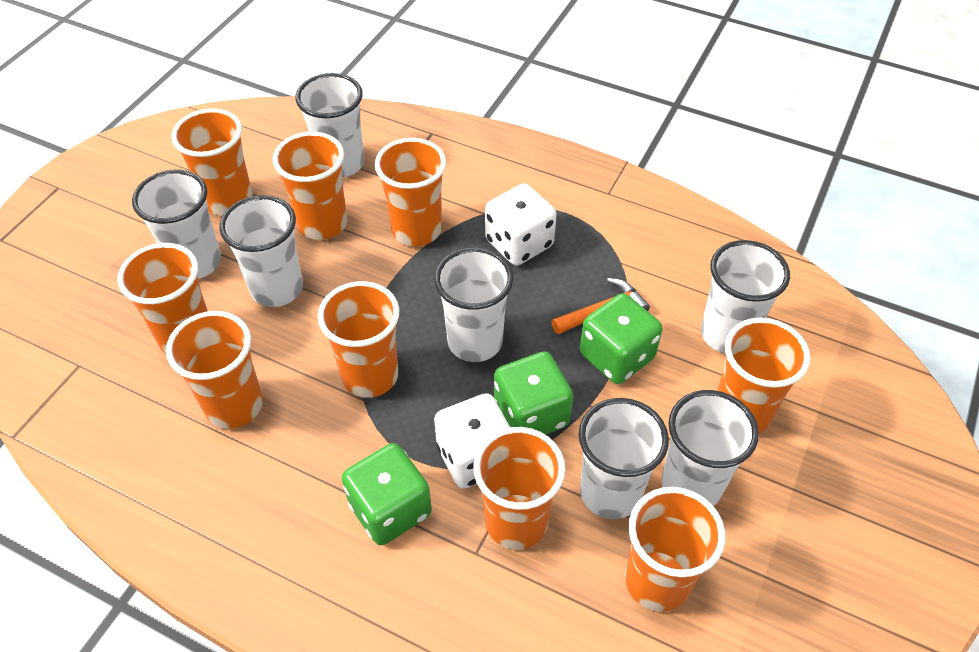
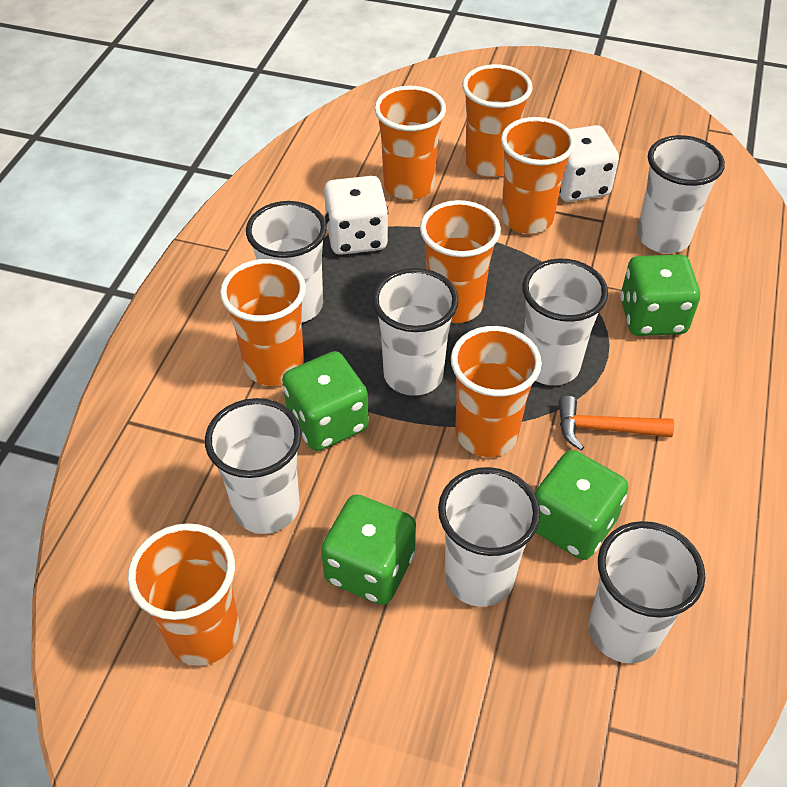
green dice: [342,443,432,545] [494,352,573,435] [580,293,662,384] = 3 -> [282,351,369,451] [321,494,416,605] [535,450,628,560] [620,254,700,336] = 4
orange cup: [117,243,208,353] [166,311,263,429] [171,108,253,215] [273,132,347,240] [318,281,399,398] [375,138,446,246] [473,427,565,550] [625,487,725,612] [717,318,810,433] = 9 -> [128,523,240,666] [220,259,306,386] [374,86,446,200] [420,200,501,323] [451,326,542,457] [462,64,533,177] [501,117,575,234] = 7

